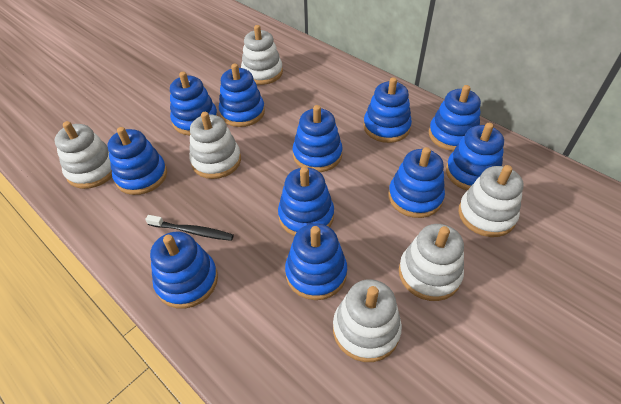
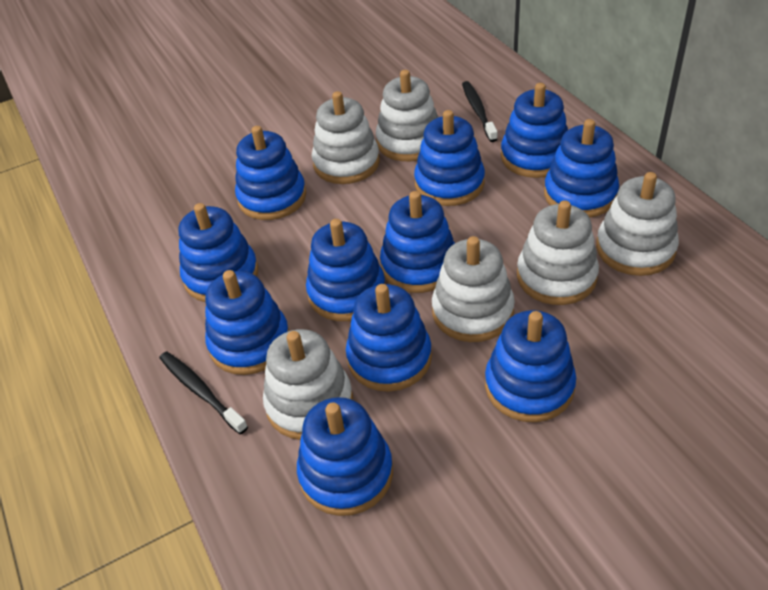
black toothbrush: [145,215,234,241] = 1 -> [159,351,248,434] [462,81,498,142] = 2

